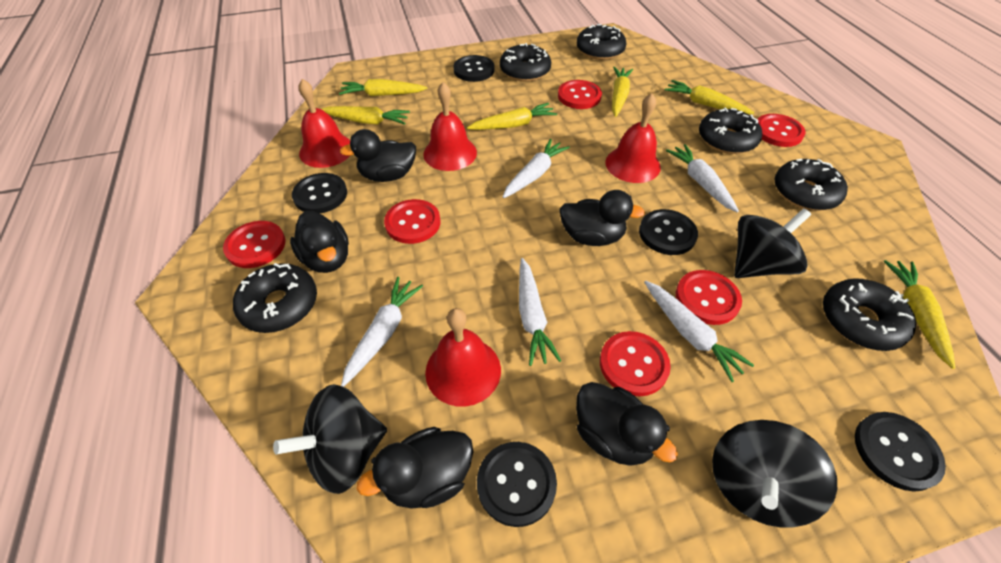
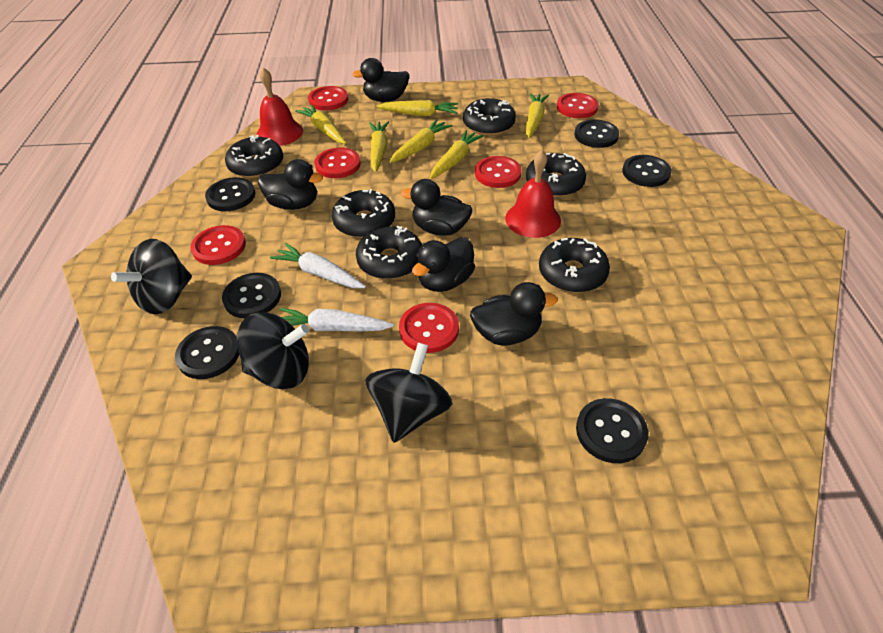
black button: [292,173,347,213] [453,55,495,82] [477,442,557,527] [639,209,698,255] [855,412,946,492] = 5 -> [175,326,239,379] [205,177,255,211] [222,273,281,318] [575,119,619,148] [576,398,648,463] [622,155,672,187] = 6
red bell: [299,79,350,168] [423,82,477,171] [425,308,501,407] [605,93,661,183] = 4 -> [256,67,303,146] [505,150,561,238] = 2
white carrot: [341,277,423,387] [503,139,570,198] [519,258,561,366] [644,281,754,382] [666,144,739,212] = 5 -> [270,243,366,288] [280,308,394,332] = 2

